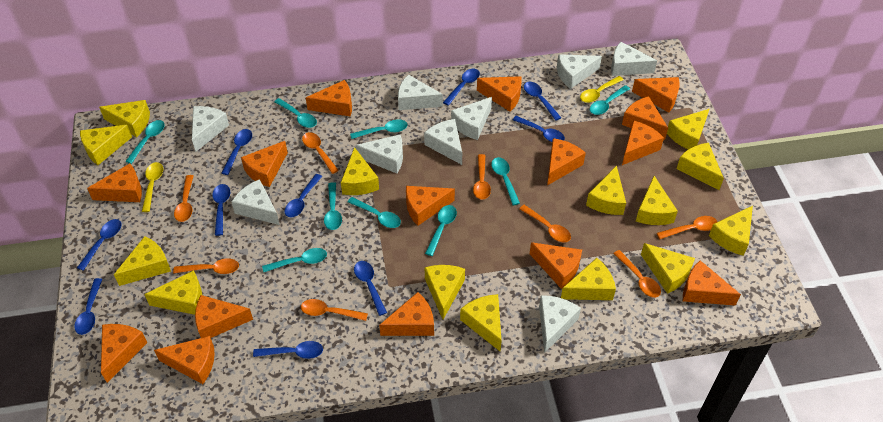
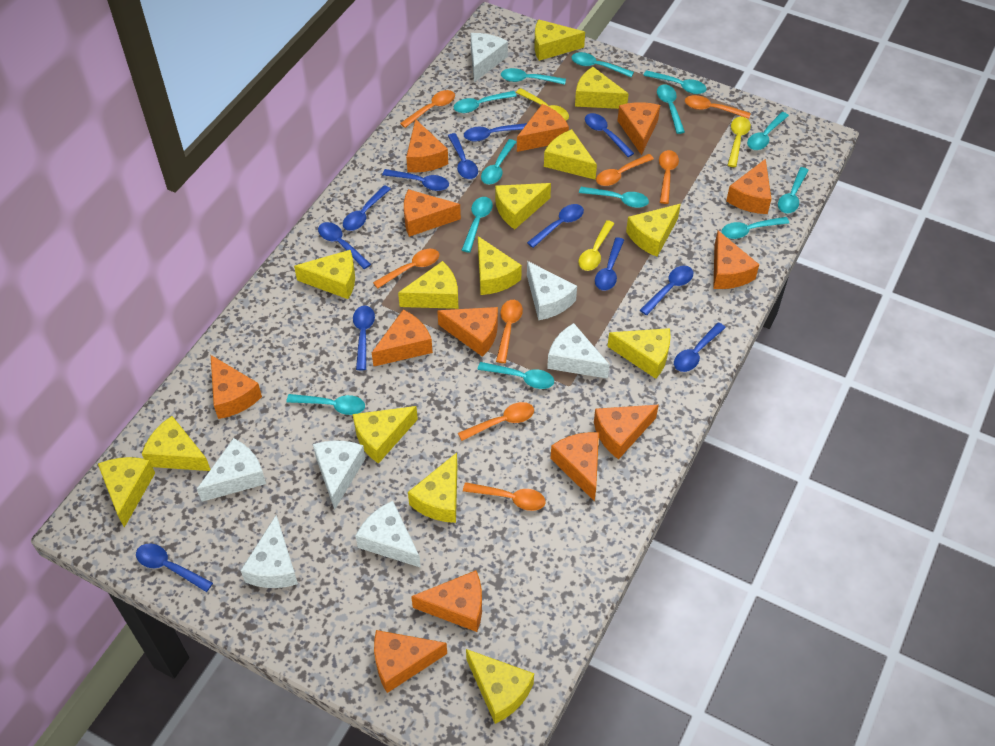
blue spoon: [74,278,102,335] [77,219,121,271] [212,184,230,236] [222,129,252,175] [253,341,323,359] [284,174,322,217] [354,261,387,316] [443,69,480,106] [513,116,565,142] [524,82,561,121] = 10 -> [136,543,213,592] [318,222,371,269] [343,185,391,231] [353,306,375,370] [382,169,449,191] [448,133,478,179] [464,123,527,142] [527,204,584,248] [585,113,634,157] [595,237,624,291] [640,266,693,315] [674,322,726,372] = 12
orange cheese: [87,164,142,202] [101,324,147,383] [154,336,215,384] [195,295,253,338] [241,141,288,187] [306,80,352,117] [379,292,434,336] [406,186,455,226] [477,76,522,112] [530,242,582,289] [547,138,586,185] [622,96,668,140] [622,120,664,165] [632,77,680,113] [683,260,741,306] = 15 -> [211,355,262,419] [372,310,433,366] [374,630,447,693] [404,189,461,237] [406,119,448,172] [411,570,482,632] [437,307,498,357] [517,104,569,152] [550,432,599,502] [594,405,659,460] [617,102,660,155] [713,231,759,289] [726,159,771,214] = 13
turquoise spoon: [125,120,165,164] [262,248,327,272] [274,98,317,128] [324,182,342,230] [348,197,401,228] [350,119,408,139] [425,205,457,256] [491,157,520,205] [590,85,630,115] = 9 -> [287,394,365,415] [454,91,517,113] [462,197,493,253] [477,362,554,389] [481,139,516,185] [501,68,566,85] [571,52,634,77] [579,187,649,208] [643,70,707,94] [657,84,685,134] [721,217,789,239] [747,112,789,150] [778,167,809,214] = 13
white cheese: [192,106,229,152] [231,179,280,225] [355,135,403,174] [398,74,443,110] [424,119,462,165] [451,97,492,140] [539,295,581,353] [557,54,602,89] [611,42,657,76] = 9 -> [197,438,266,502] [240,515,298,588] [313,441,366,510] [355,501,421,568] [471,33,508,82] [527,261,577,321] [547,323,610,379] = 7
yellow spoon: [142,162,163,212] [580,76,624,103] = 2 -> [516,88,569,121] [579,220,615,271] [728,117,751,167] = 3

